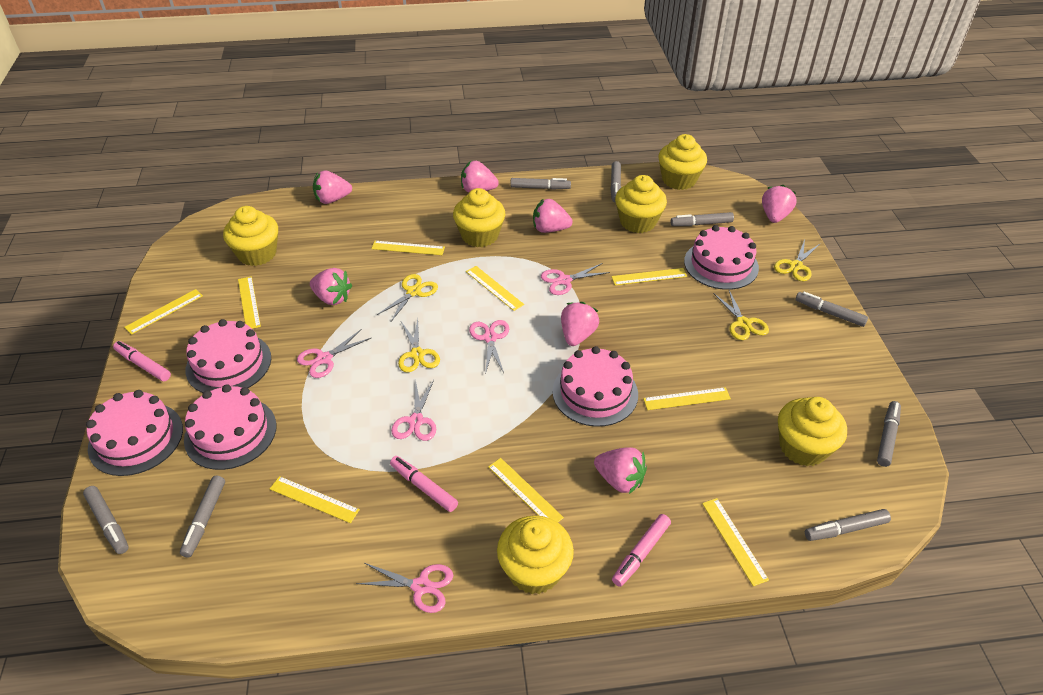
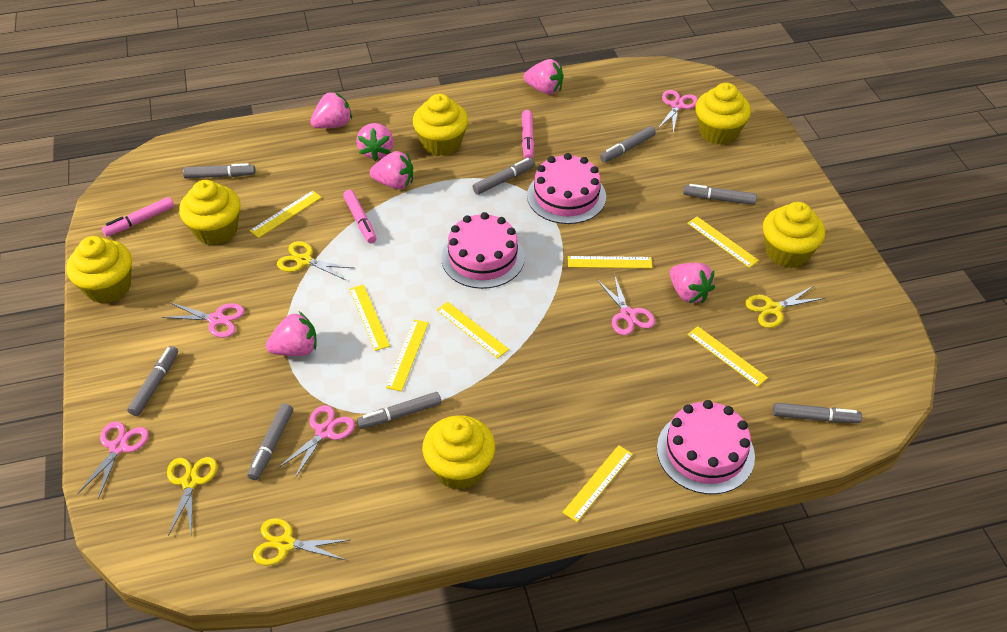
pink cake: [86,390,183,476] [184,384,277,470] [185,319,271,393] [552,346,638,427] [684,225,759,290] = 5 -> [441,212,525,289] [527,153,606,224] [657,400,755,494] = 3
pink strawberry: [310,268,352,305] [313,170,352,204] [461,161,499,192] [533,199,573,233] [561,302,599,346] [594,447,647,494] [762,185,797,223] = 7 -> [266,312,317,356] [310,91,352,128] [356,123,394,161] [370,151,413,189] [524,59,564,95] [670,263,715,303] = 6
yellow ruler: [124,289,203,335] [238,276,261,329] [270,476,360,523] [371,241,445,255] [466,266,524,311] [488,458,564,522] [611,268,687,285] [643,387,731,410] [702,498,769,586] = 9 -> [250,191,322,238] [349,285,390,351] [386,320,429,391] [437,302,509,358] [562,445,633,522] [568,256,652,268] [687,217,759,268] [687,326,768,387] = 8

